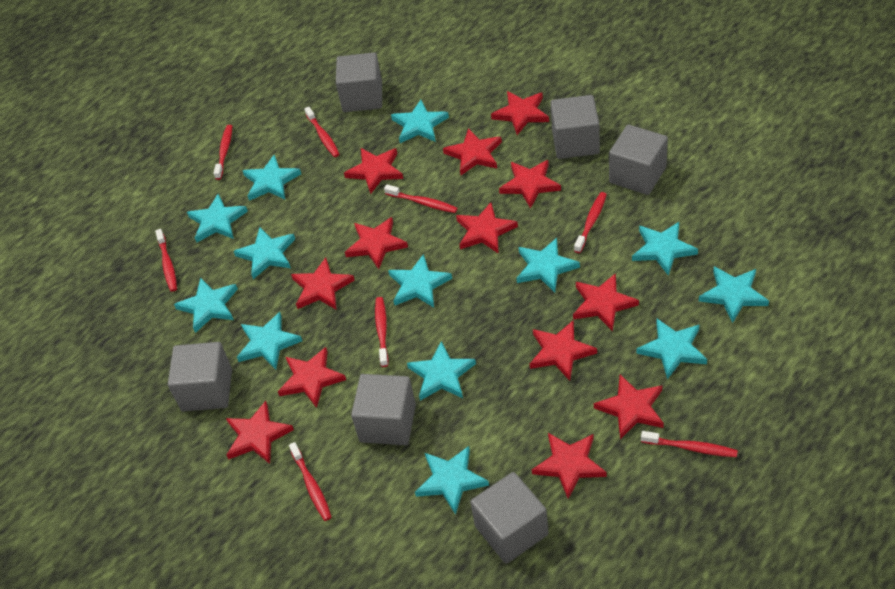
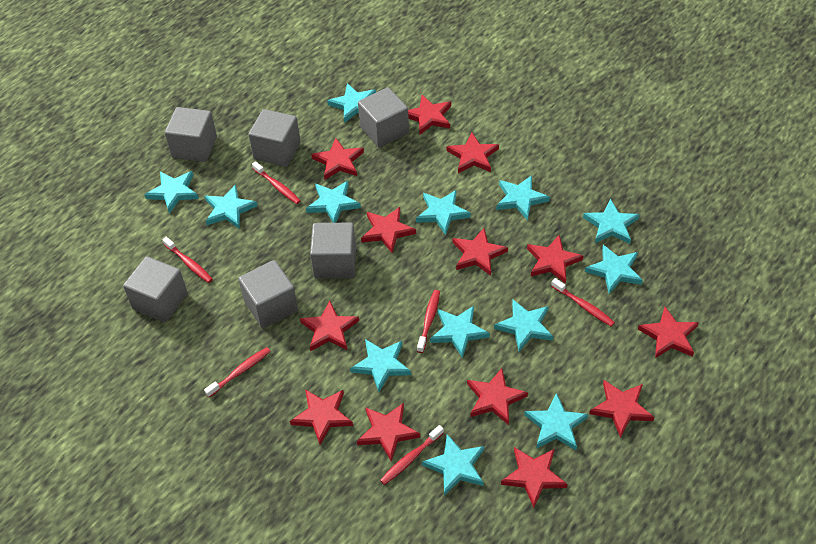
red toothbrush: [155,229,177,292] [213,125,232,180] [289,442,332,521] [304,107,340,157] [375,297,389,367] [384,185,458,213] [574,192,607,253] [641,431,738,457] = 8 -> [162,237,213,283] [204,347,271,397] [252,161,301,204] [380,425,444,485] [417,290,440,353] [551,278,615,326] = 6

